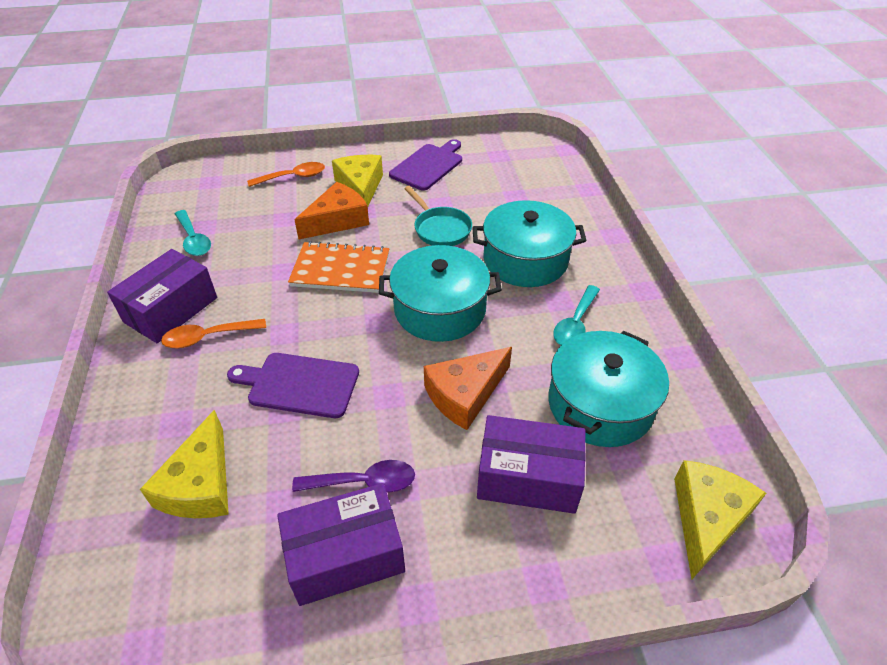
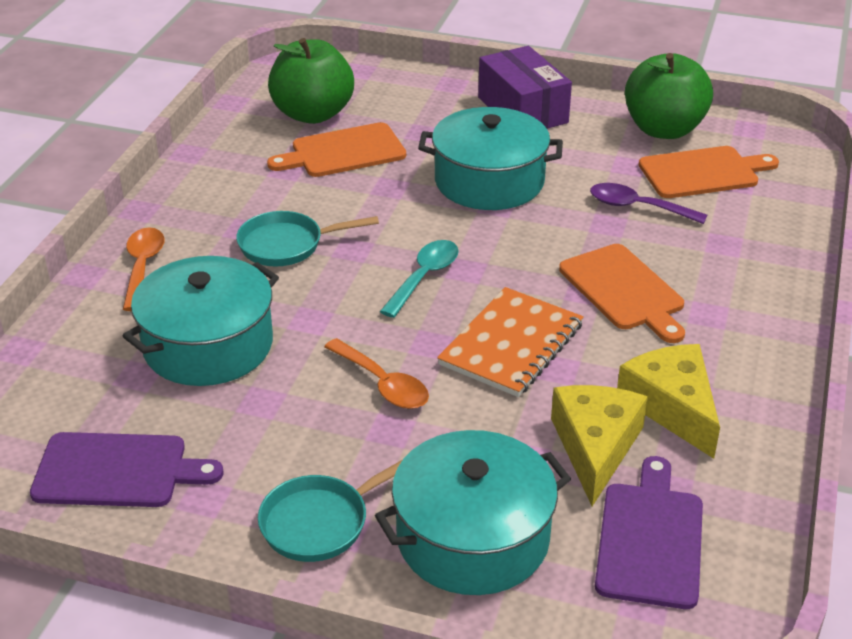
green apple: none = 0 -> [268,38,354,124] [625,53,713,139] = 2
orange cheese: [295,182,369,239] [424,347,512,430] = 2 -> none = 0
orange cutting board: none = 0 -> [267,122,406,177] [559,244,685,343] [639,146,779,198] = 3
purple box: [107,249,217,343] [277,483,405,606] [477,415,586,514] = 3 -> [478,46,572,129] = 1
turquoise pan: [404,186,472,246] = 1 -> [236,211,379,266] [258,460,402,562] = 2
turquoise spoon: [175,210,211,256] [553,285,600,345] = 2 -> [380,240,459,318] = 1
yellow cheese: [140,410,229,518] [332,155,383,208] [674,460,767,579] = 3 -> [551,385,648,506] [617,344,720,459] = 2

